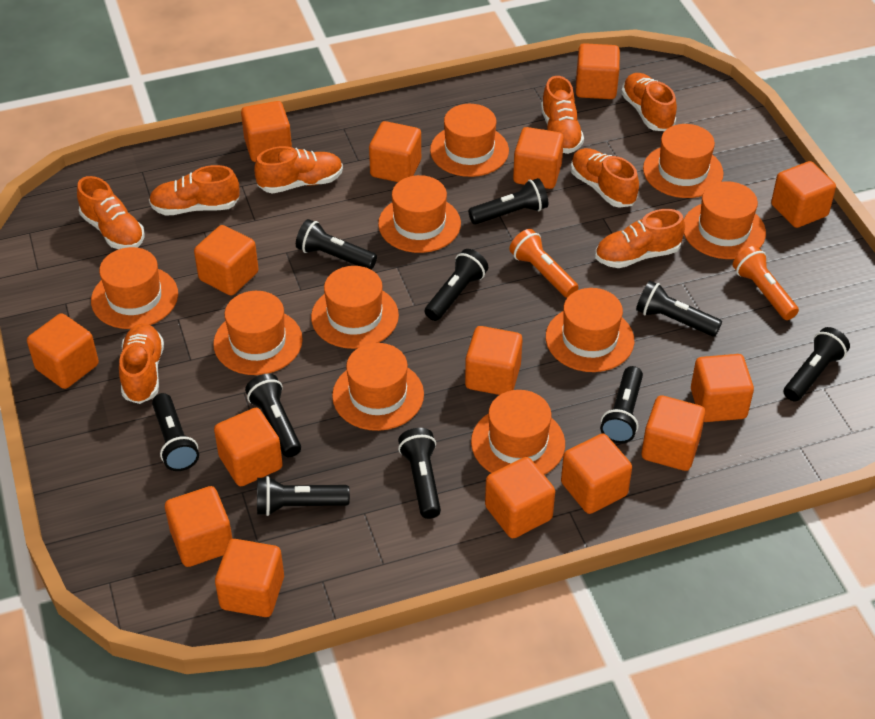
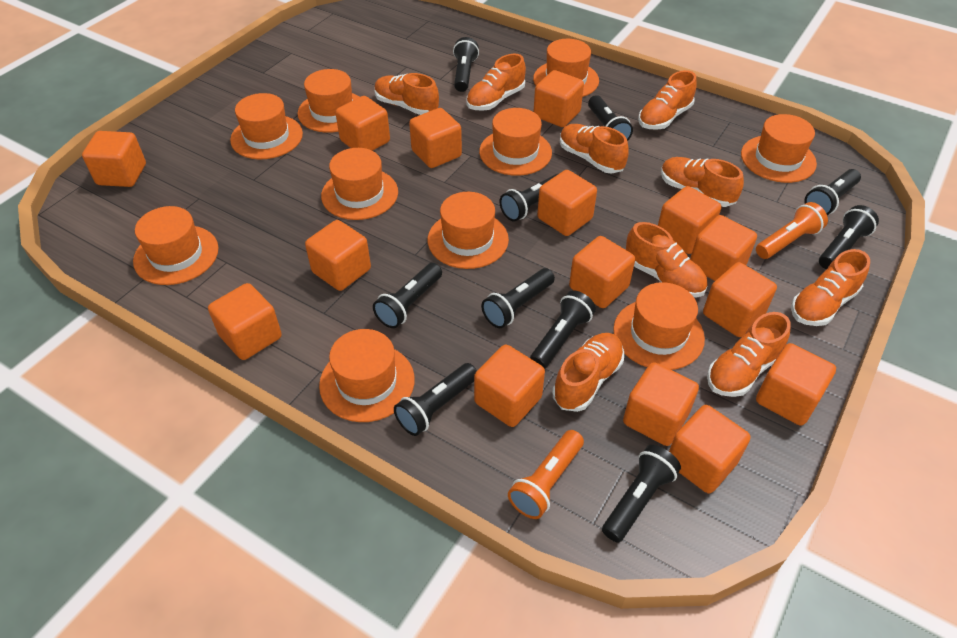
orange shoe: [77,176,145,249] [119,323,164,404] [149,165,240,216] [254,146,343,194] [541,76,584,154] [571,148,639,208] [595,209,685,268] [621,73,677,131] = 8 -> [374,73,439,115] [466,54,526,111] [552,333,624,412] [560,124,629,174] [626,222,707,298] [638,70,697,130] [661,157,744,207] [707,312,791,397] [791,249,870,326] = 9

